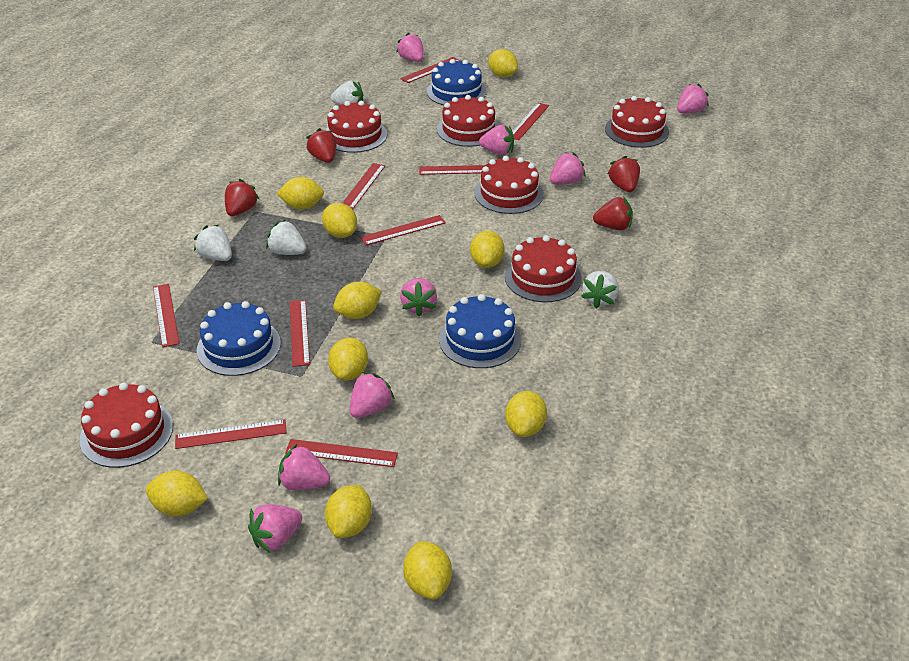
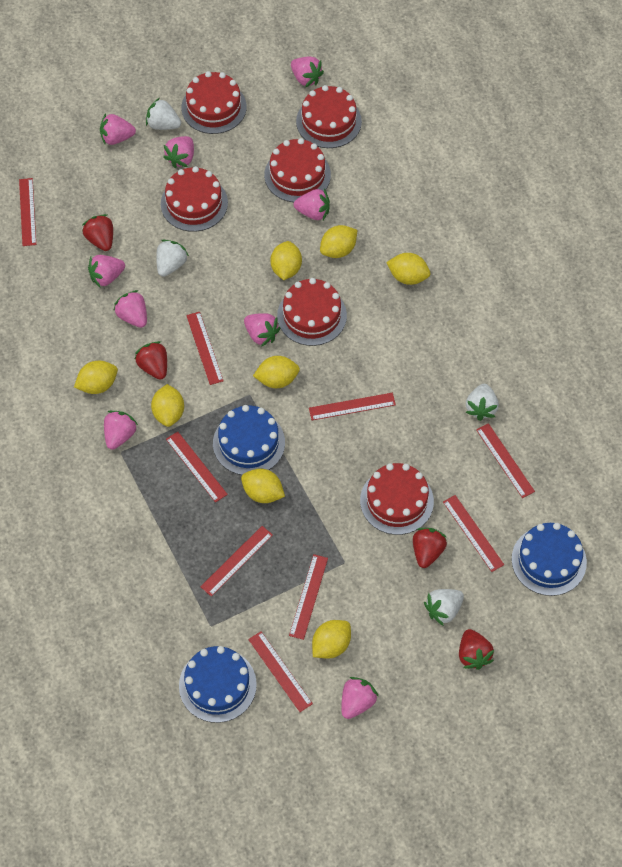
pink strawberry: [248,504,302,553] [278,444,330,490] [350,372,395,418] [396,32,424,62] [400,278,437,317] [479,125,514,155] [550,152,586,185] [677,83,709,113] = 8 -> [88,255,125,288] [100,114,136,145] [104,411,138,450] [113,290,147,328] [163,136,194,168] [244,313,280,347] [291,57,324,87] [294,189,330,220] [341,677,379,719] = 9
yellow lemon: [146,470,208,516] [277,177,324,210] [322,203,357,238] [325,485,372,538] [328,337,368,380] [333,282,382,319] [403,541,452,600] [470,231,505,268] [488,49,518,77] [505,391,547,437] = 10 -> [74,361,118,394] [151,384,184,427] [241,469,285,503] [253,356,300,388] [270,241,302,280] [312,620,351,659] [320,225,357,258] [386,253,430,285] = 8

